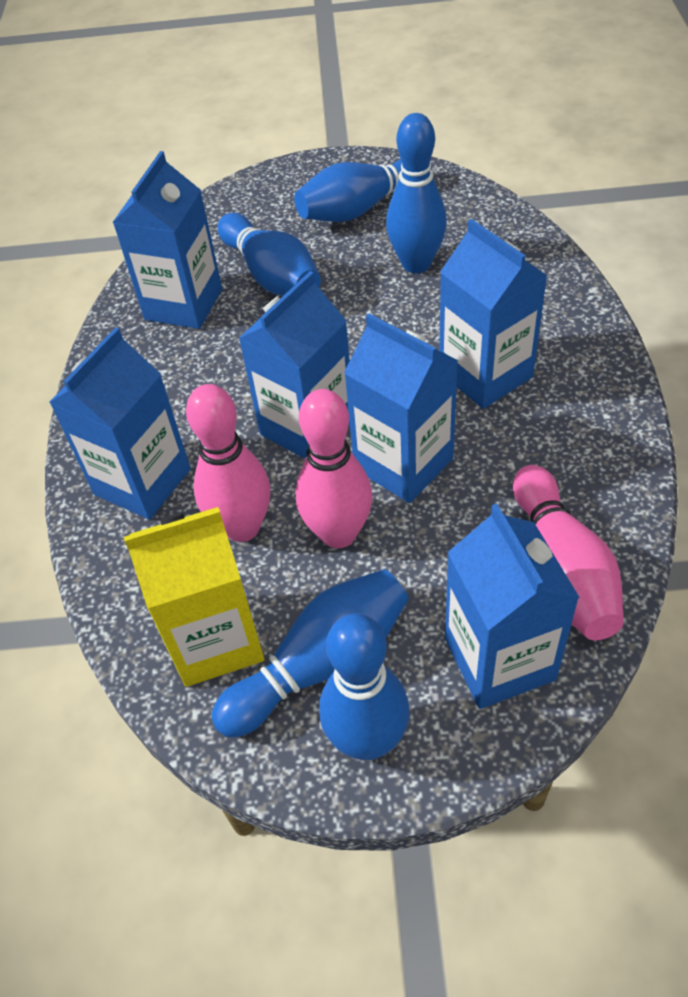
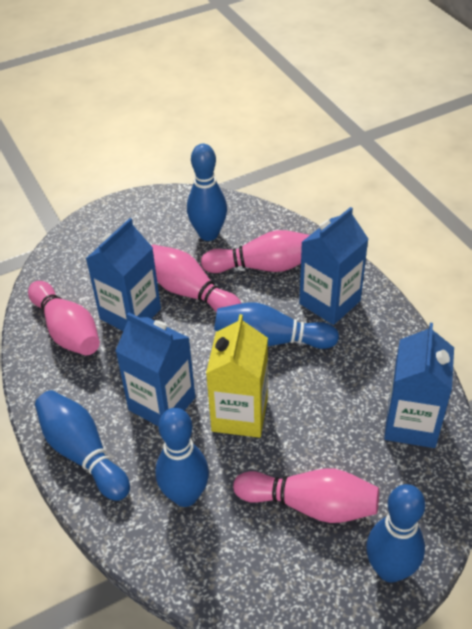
blue carton: [49,327,191,520] [112,151,222,329] [238,271,350,459] [344,314,458,503] [439,219,547,409] [445,504,580,709] = 6 -> [86,218,161,331] [115,313,195,426] [299,207,368,325] [384,323,454,448] = 4
pink bowling pin: [186,384,271,542] [295,389,373,548] [513,465,624,640] = 3 -> [28,281,100,355] [151,245,242,313] [201,230,310,273] [233,468,379,523] = 4

